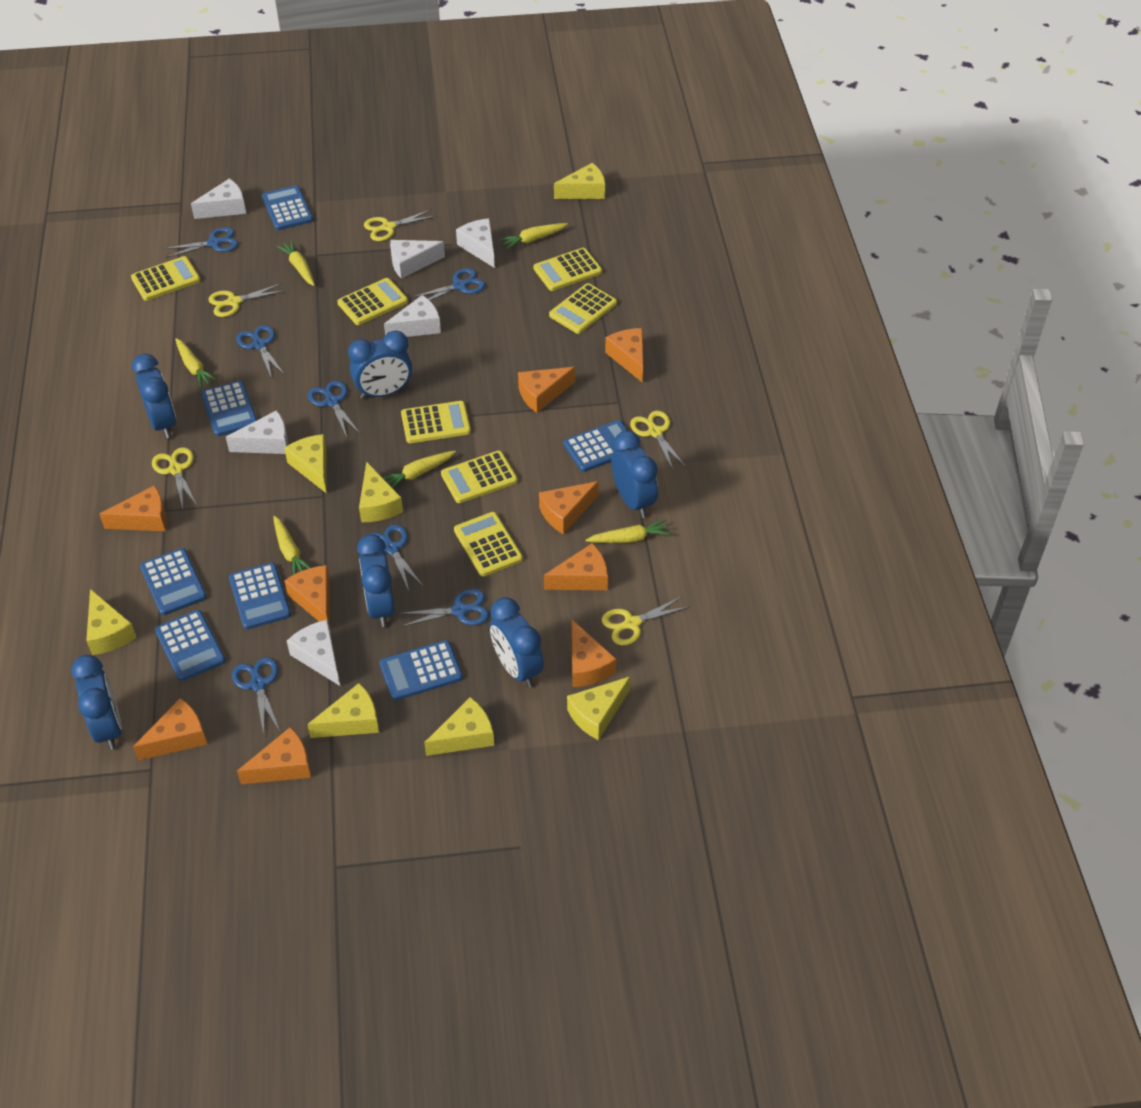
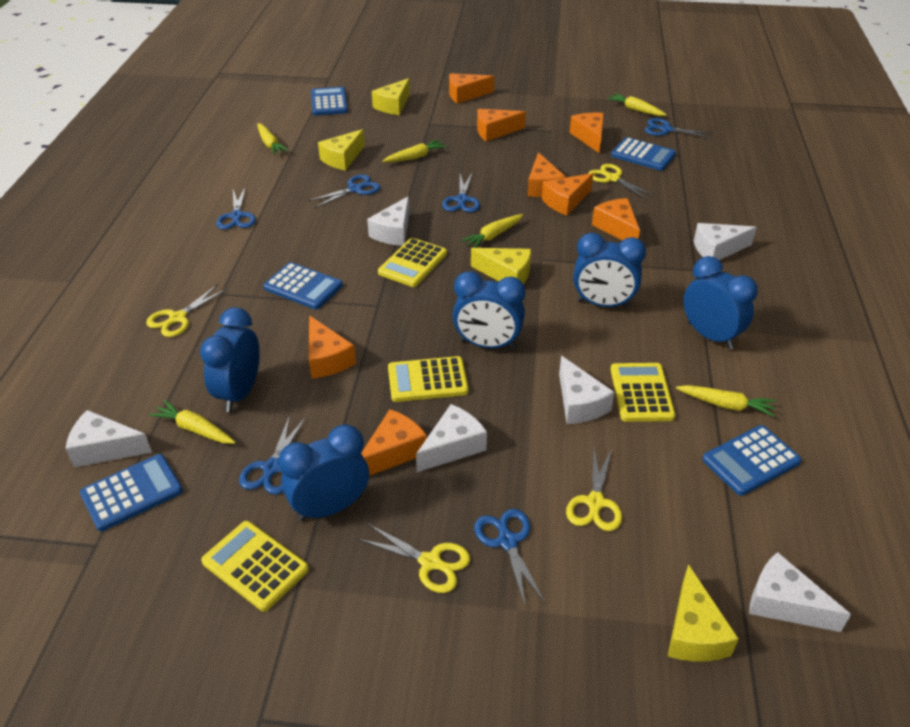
blue calculator: [140,548,207,615] [155,610,226,681] [201,381,257,436] [229,563,291,629] [262,185,313,230] [380,640,463,701] [563,420,628,472] = 7 -> [80,454,183,531] [263,262,343,309] [311,87,348,116] [611,137,676,171] [702,425,802,496] = 5
blue clock: [71,655,122,750] [132,354,176,438] [348,330,412,399] [357,534,395,627] [490,597,544,688] [611,431,658,518] = 6 -> [200,307,260,412] [278,424,369,521] [453,271,525,349] [573,233,646,308] [683,256,758,349] = 5
blue scissors: [163,227,238,258] [232,657,280,735] [236,325,285,379] [308,381,359,437] [370,524,423,590] [398,589,489,627] [411,268,485,300] = 7 -> [216,186,256,230] [239,415,306,495] [308,174,381,208] [442,173,480,212] [474,509,545,608] [645,118,712,138] = 6
orange cheese: [99,485,167,531] [133,698,208,761] [237,727,311,784] [284,565,330,629] [518,367,575,413] [539,481,599,534] [544,543,608,590] [571,619,616,687] [605,328,643,383] = 9 -> [309,315,356,378] [361,409,427,476] [449,73,494,104] [477,109,526,141] [527,152,566,197] [542,173,593,216] [570,113,604,153] [592,198,640,240] = 8
yellow calculator: [131,256,201,301] [337,278,408,325] [401,401,471,443] [441,451,518,503] [454,512,523,577] [534,248,602,291] [549,283,617,334] = 7 -> [201,521,309,612] [378,238,447,287] [388,356,469,402] [611,363,675,422] = 4
yellow cheese: [86,589,137,655] [284,434,327,494] [307,683,379,738] [359,462,403,522] [424,697,494,756] [554,163,605,199] [567,676,631,740] = 7 -> [318,129,365,171] [372,78,410,115] [471,248,531,284] [668,564,739,661] = 4
yellow scissors: [152,447,197,509] [208,283,284,317] [364,209,436,241] [602,596,690,645] [630,411,686,470] = 5 -> [146,285,228,337] [358,524,470,593] [566,448,622,531] [588,164,655,200] = 4

